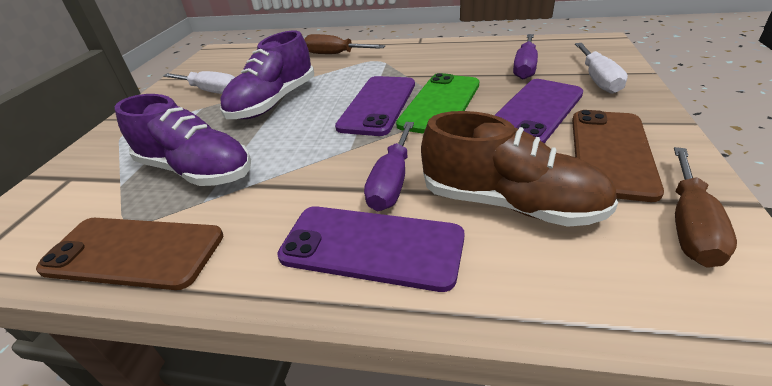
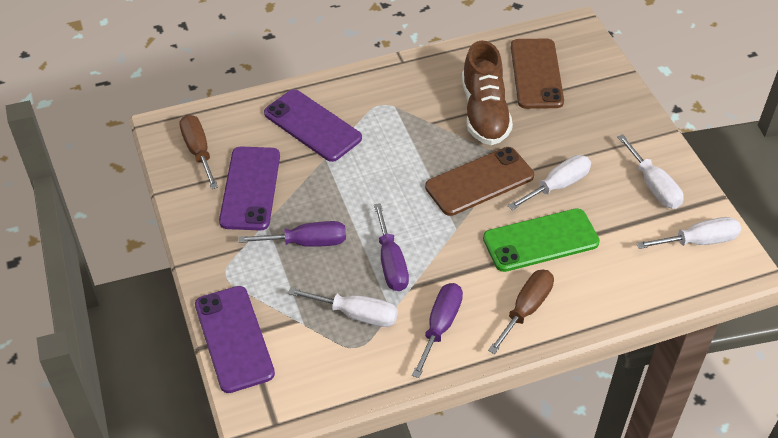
purple screwdriver: [364,122,414,211] [513,34,538,79] = 2 -> [238,221,346,247] [374,203,409,291] [412,283,463,378] = 3
purple shoe: [115,94,251,186] [220,31,314,119] = 2 -> none = 0
white screwdriver: [163,71,235,94] [575,43,628,94] = 2 -> [288,288,398,327] [508,155,591,210] [617,135,684,209] [636,217,741,249] = 4

